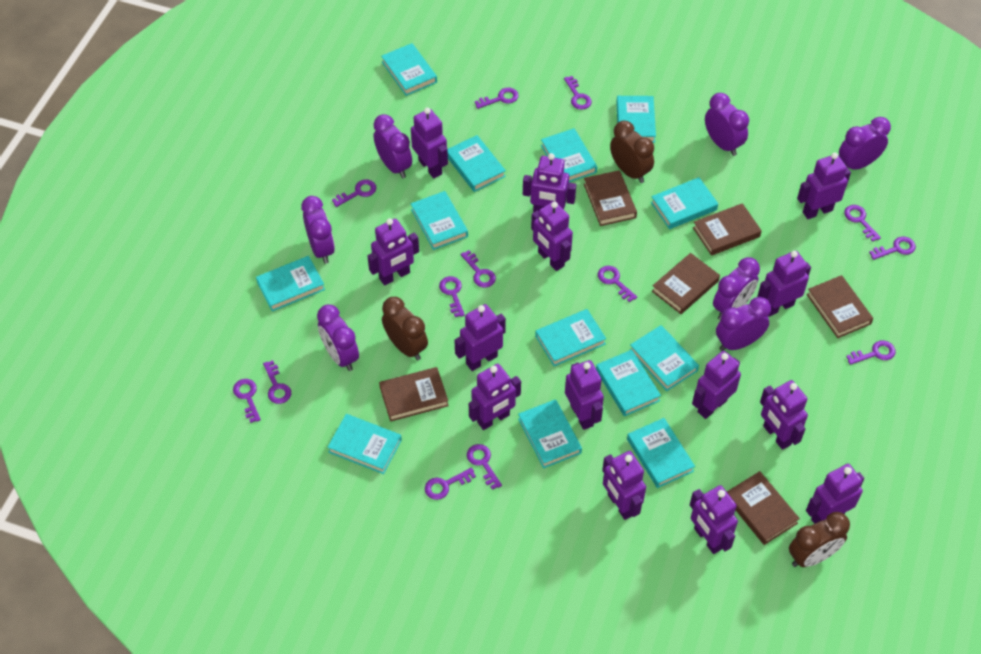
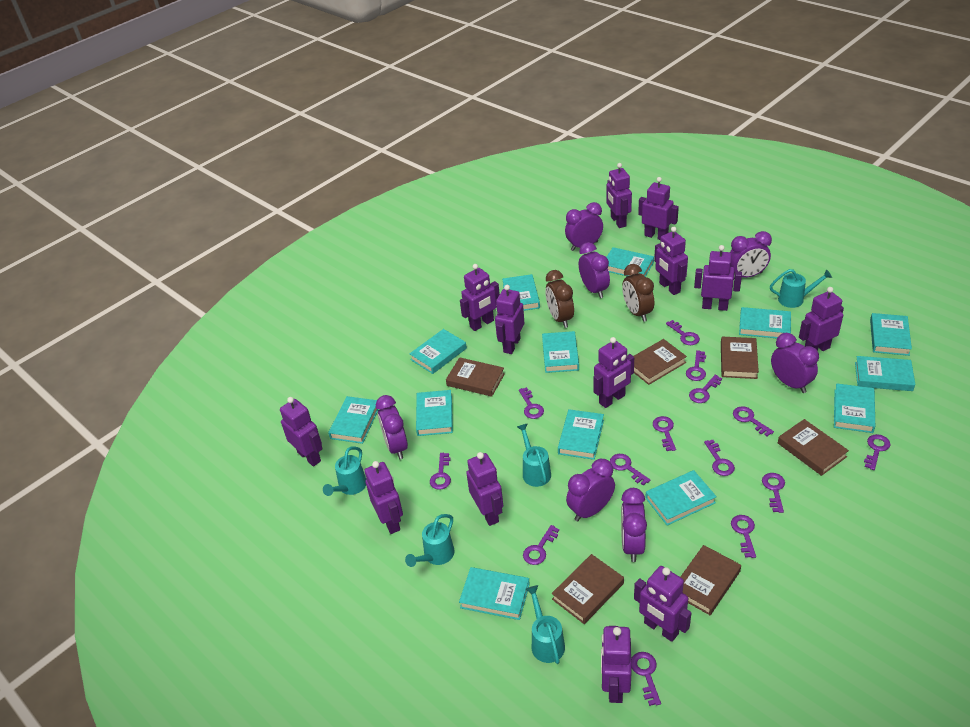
brown clock: [382,297,428,361] [610,120,654,183] [789,512,850,567] = 3 -> [545,270,574,328] [622,264,654,322] = 2
purple key: [233,379,261,423] [263,360,291,404] [332,179,376,207] [425,467,476,500] [439,276,465,317] [461,250,496,288] [467,444,502,490] [475,88,518,109] [564,76,592,110] [598,266,637,302] [844,205,881,242] [846,341,895,365] [869,237,916,260] = 13 -> [430,453,451,490] [519,387,544,419] [523,525,559,565] [610,454,651,486] [631,652,661,706] [653,416,676,451] [666,320,700,345] [686,350,706,381] [689,375,722,403] [704,440,735,476] [731,515,756,558] [733,406,774,436] [762,473,785,513] [864,434,891,470] = 14
purple robot: [367,218,419,286] [411,108,448,178] [455,304,506,371] [469,364,521,430] [523,153,576,213] [531,201,573,271] [565,360,604,430] [602,451,646,520] [690,485,738,554] [692,351,741,419] [757,251,811,317] [760,380,808,450] [797,152,851,219] [806,464,864,524] = 14 -> [280,397,323,466] [365,461,403,534] [460,264,500,331] [466,452,503,526] [495,285,524,354] [593,337,634,408] [601,626,632,703] [606,163,632,228] [634,566,691,642] [638,177,679,240] [654,227,688,295] [694,245,742,311] [799,287,844,351] = 13
turquoise watering can: none = 0 -> [323,446,367,496] [405,514,455,567] [517,423,551,487] [526,585,565,664] [770,269,832,308] = 5

